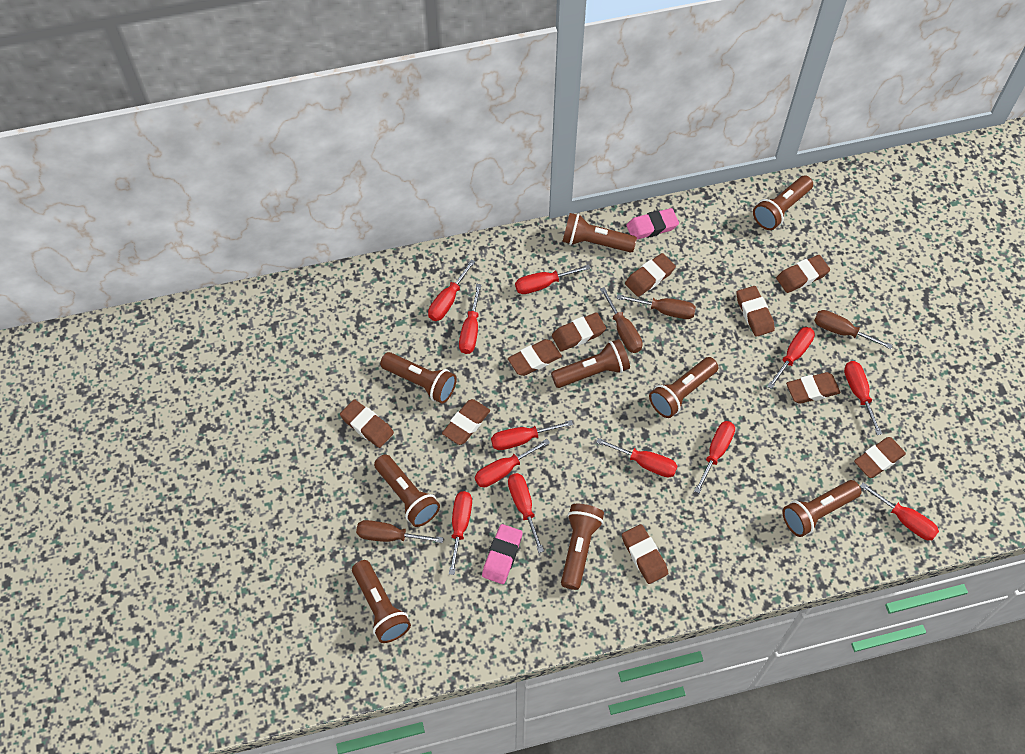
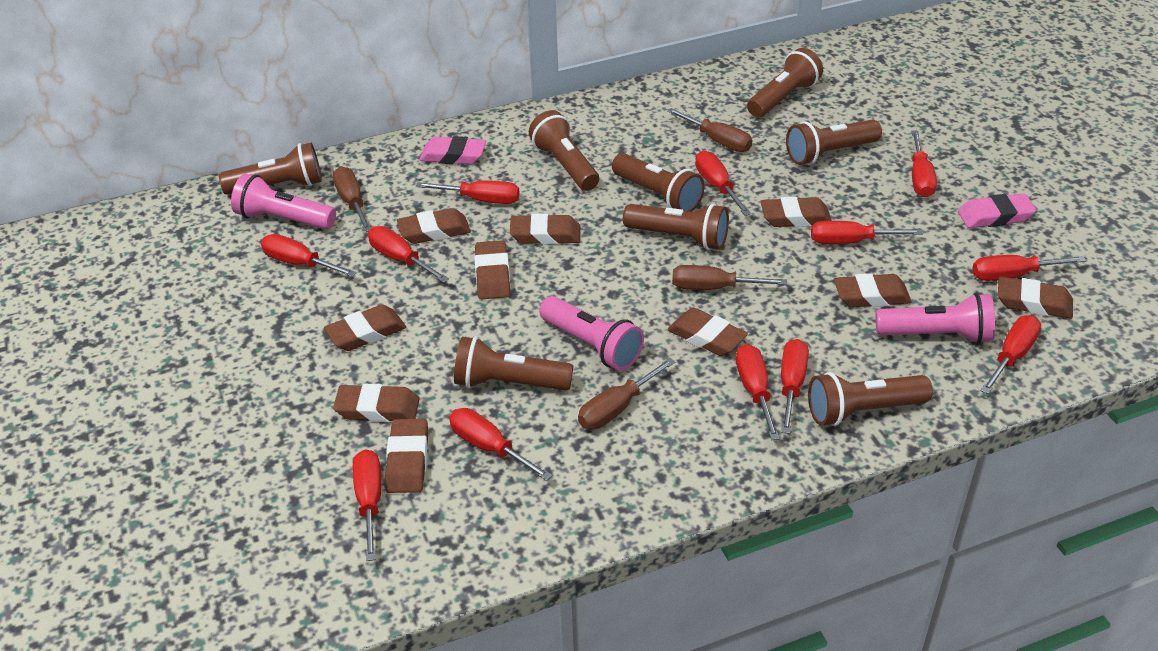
brown flashlight: [352,560,411,643] [374,454,440,527] [380,352,457,404] [551,339,630,388] [561,504,604,590] [562,213,637,253] [649,357,718,418] [753,175,813,230] [782,480,861,537] = 9 -> [219,143,322,195] [454,337,573,390] [529,110,599,191] [612,153,705,212] [623,203,729,250] [747,48,823,118] [786,120,882,165] [808,372,933,426] = 8
pink flashlight: none = 0 -> [231,174,336,230] [539,296,644,371] [875,293,995,344] = 3

